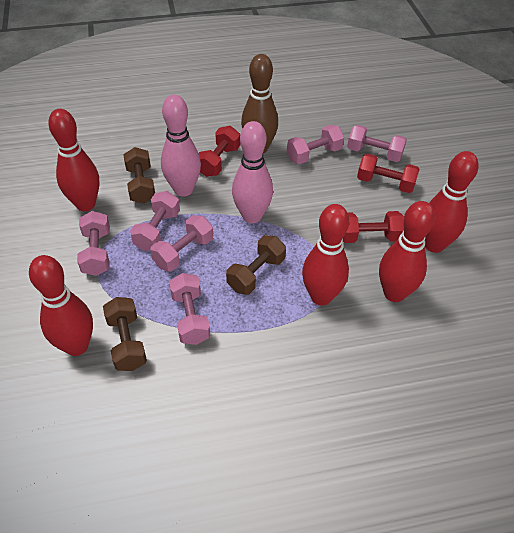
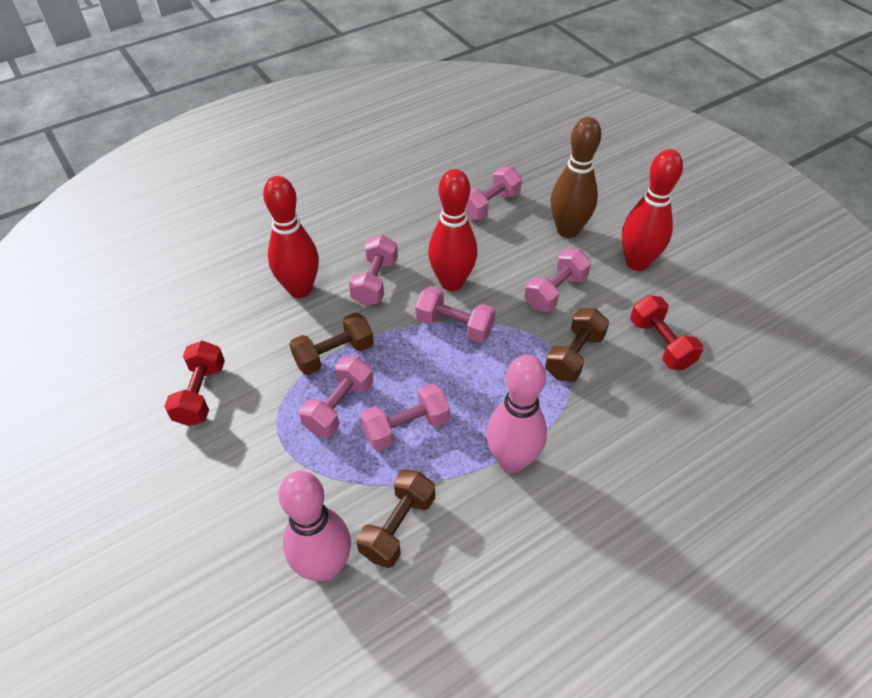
red bowling pin: [29,255,93,356] [48,109,99,211] [302,204,349,305] [379,201,435,302] [425,151,478,253] = 5 -> [263,176,319,298] [428,169,477,291] [622,149,683,271] = 3
red dumbbell: [199,126,241,177] [343,211,404,243] [357,154,420,193] = 3 -> [164,340,225,426] [630,295,703,370] = 2

